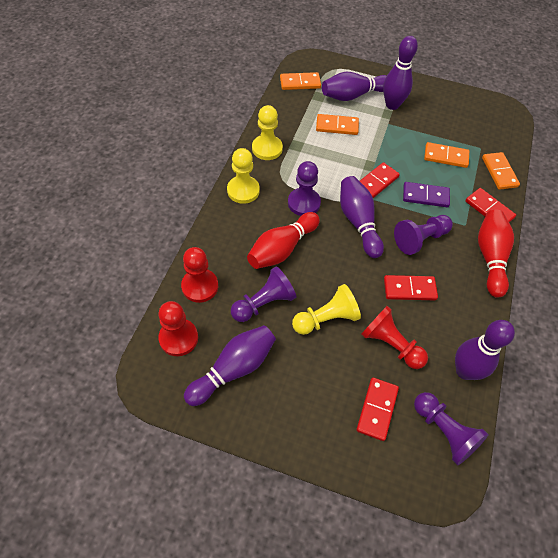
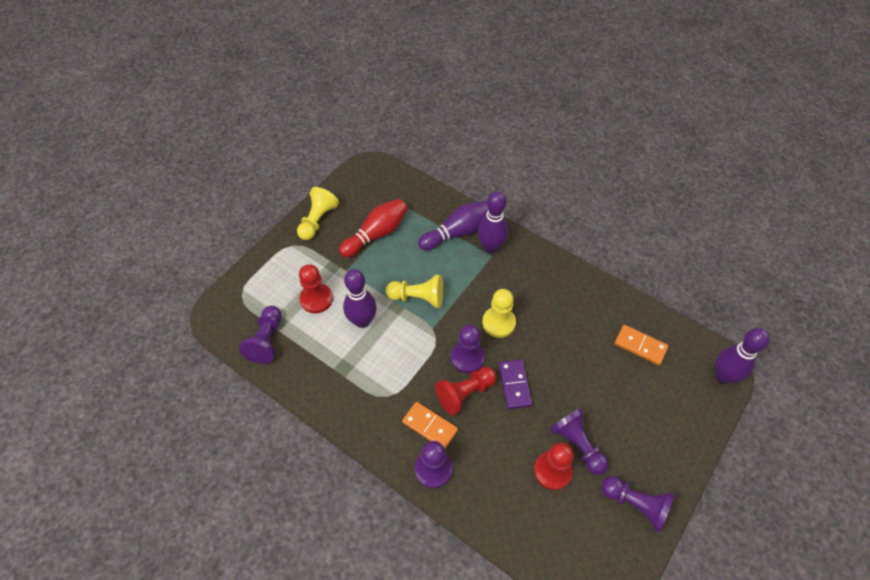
orange domino: [280,72,321,90] [316,114,359,135] [424,142,469,168] [482,152,520,190] = 4 -> [402,402,458,449] [614,325,668,365] = 2
purple bowling pin: [184,325,276,406] [322,72,387,101] [340,176,384,258] [383,36,418,110] [455,320,515,380] = 5 -> [343,269,377,328] [418,201,488,250] [477,191,508,253] [715,328,770,384] = 4
purple pawn: [231,266,297,322] [288,161,321,216] [394,215,453,255] [414,392,489,465] = 4 -> [239,306,282,364] [415,441,453,489] [450,324,485,373] [550,408,608,475] [601,476,675,533] = 5
red bowling pin: [247,212,320,269] [478,210,514,298] = 2 -> [339,199,408,258] = 1
red domino: [356,378,399,441] [360,162,400,198] [384,275,438,300] [465,188,516,223] = 4 -> none = 0

